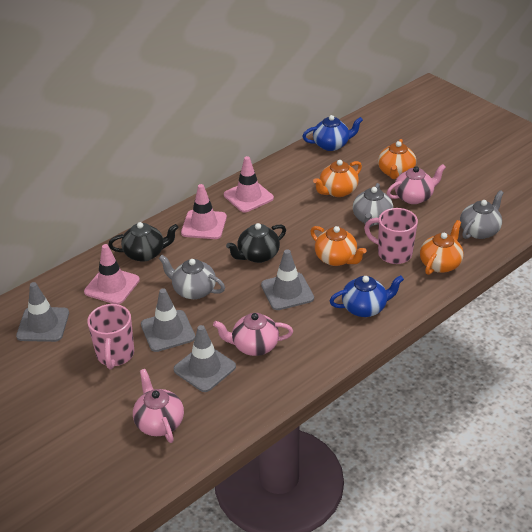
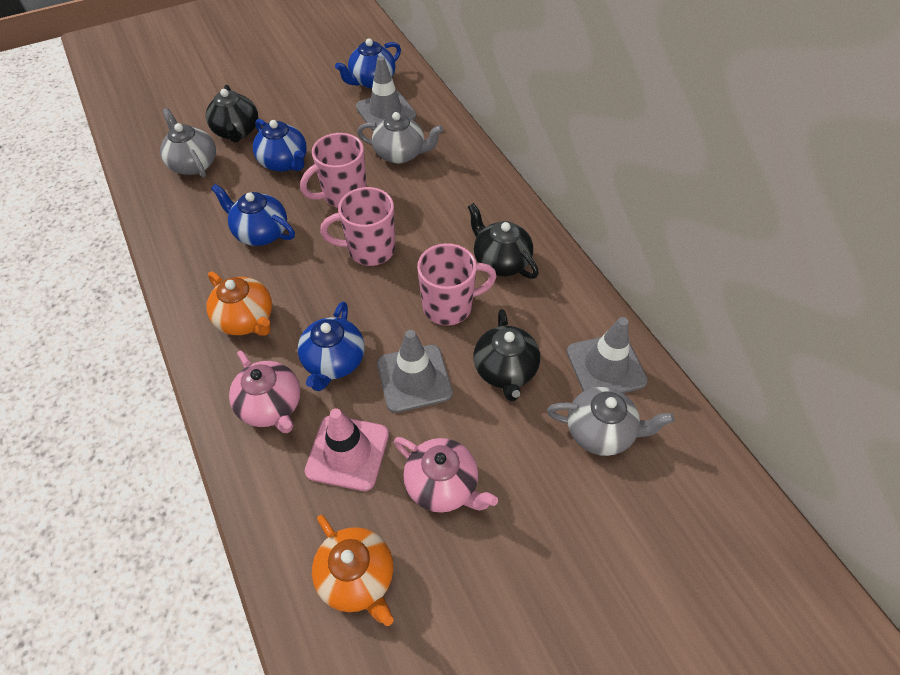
black teapot: [108,222,179,262] [226,223,286,263] = 2 -> [206,85,258,143] [468,203,539,279] [473,309,540,401] = 3
blue teapot: [302,115,363,151] [330,275,404,317] = 2 -> [211,184,295,246] [253,119,307,172] [298,302,365,391] [335,38,401,88] = 4
grey traffic cone: [16,282,69,342] [141,288,195,352] [173,325,236,392] [261,249,314,310] = 4 -> [356,56,416,131] [377,330,453,413] [567,317,648,393] = 3
orange teapot: [310,226,366,266] [313,160,362,197] [378,139,416,179] [420,220,464,275] = 4 -> [207,272,272,336] [312,515,394,626] = 2
pink mug: [87,304,134,369] [364,208,418,264] = 2 -> [300,133,367,208] [320,187,395,266] [417,243,497,326] = 3
pink teapot: [133,369,184,443] [213,313,293,356] [387,164,446,204] = 3 -> [229,351,300,433] [394,437,498,513] = 2
pink traffic cone: [84,244,140,304] [181,184,227,239] [224,156,274,212] = 3 -> [305,408,389,491] = 1

